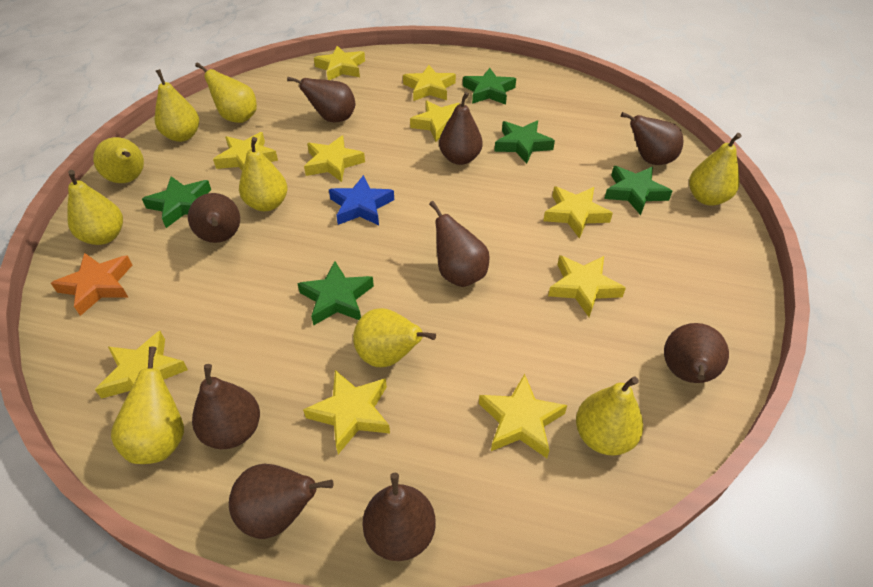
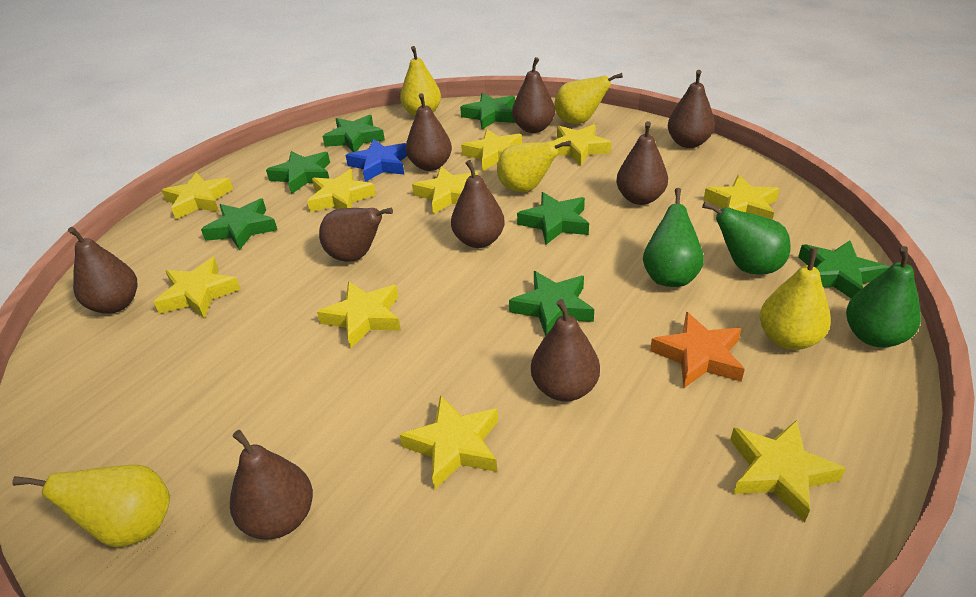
green pear: none = 0 -> [643,188,704,287] [702,202,790,275] [846,246,921,348] = 3
green star: [142,176,211,228] [297,261,374,325] [463,68,516,105] [494,120,555,164] [604,166,672,215] = 5 -> [201,198,277,251] [266,151,330,194] [322,115,385,152] [460,93,516,129] [509,271,594,336] [517,192,589,245] [798,241,889,299] = 7
yellow pear: [67,170,123,245] [93,137,144,183] [111,346,184,464] [155,69,199,142] [195,62,257,123] [239,137,288,211] [353,308,436,367] [576,376,643,456] [689,133,741,205] = 9 -> [12,465,170,547] [400,46,441,116] [497,141,571,192] [554,73,623,124] [760,247,831,350] = 5

